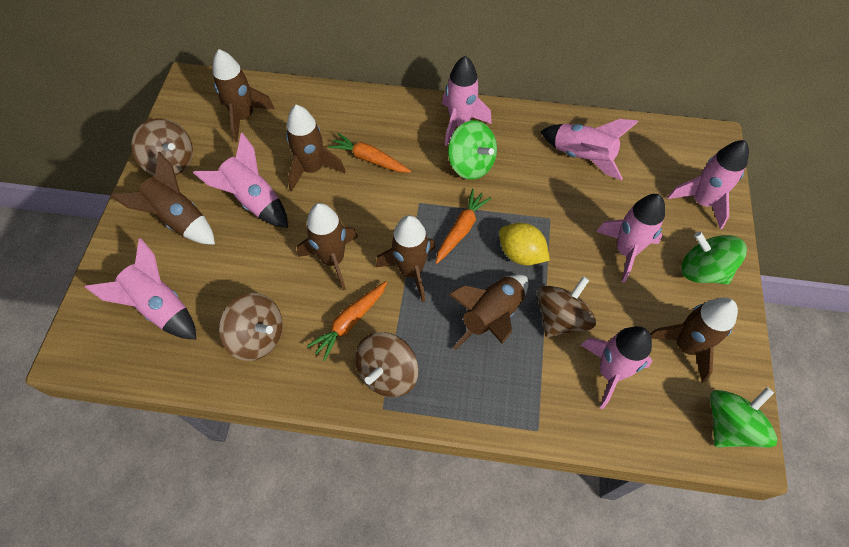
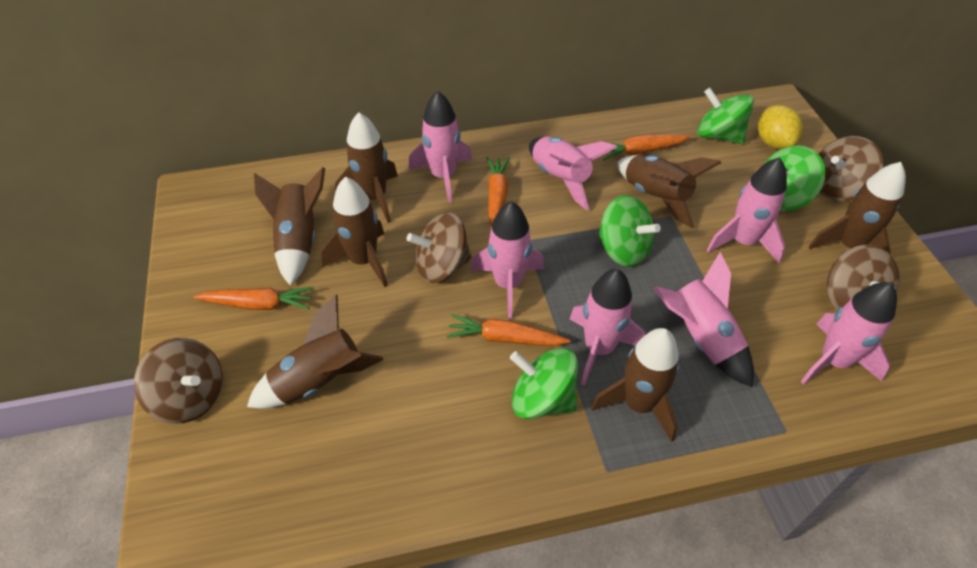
green spinning top: [448,120,497,180] [681,231,747,285] [710,387,777,448] = 3 -> [510,348,578,419] [598,195,661,267] [697,88,754,144] [763,145,826,211] = 4
orange carrot: [307,281,387,361] [328,133,411,173] [436,189,491,264] = 3 -> [194,287,314,310] [447,314,571,346] [487,157,510,227] [603,135,691,161] = 4

